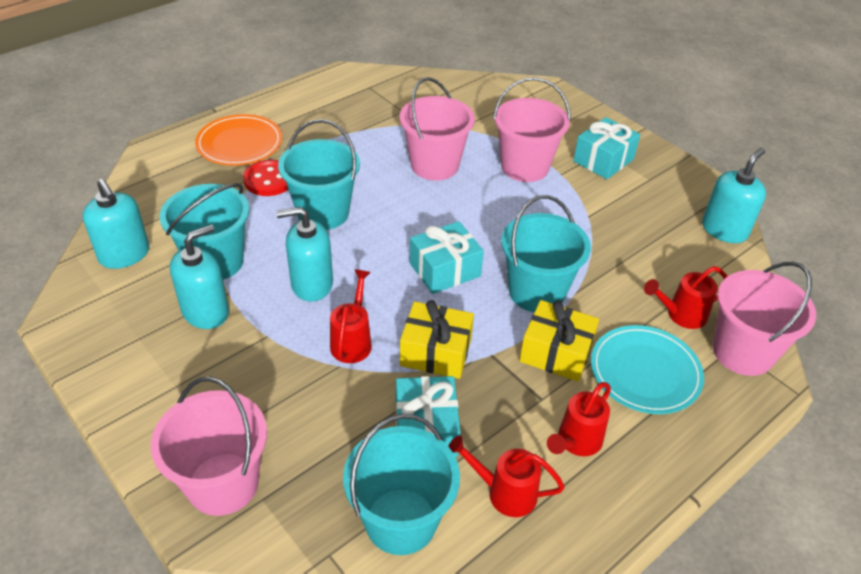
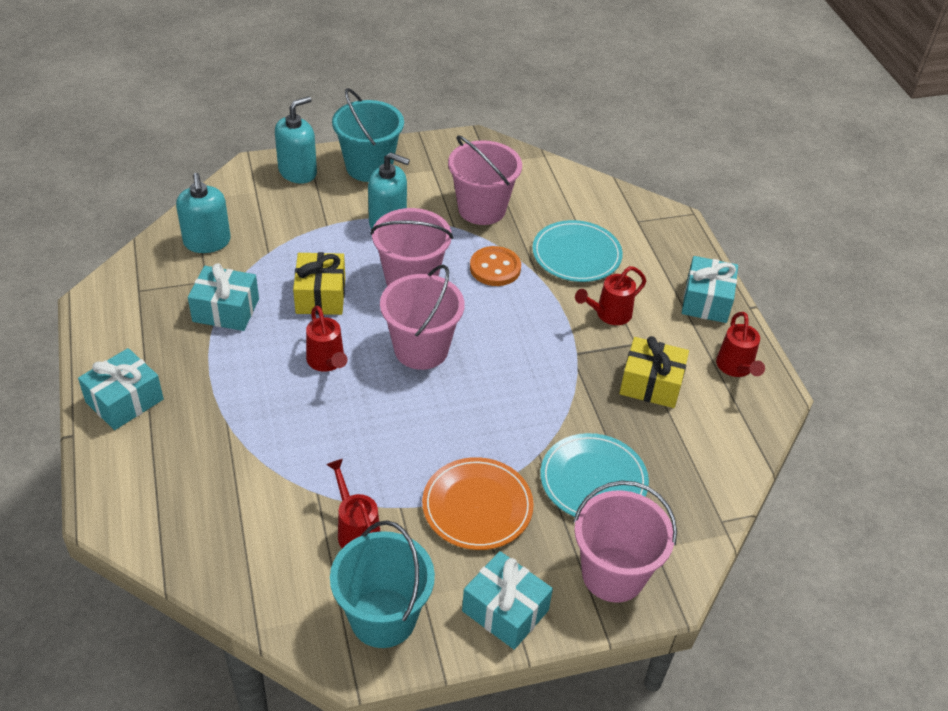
orange button: none = 0 -> [470,246,521,286] = 1
red button: [243,160,288,196] = 1 -> none = 0
turquoise bucket: [159,183,249,280] [278,119,360,230] [343,414,460,555] [501,195,591,312] = 4 -> [330,521,435,648] [332,88,404,182] = 2
turquoise gift: [396,376,461,457] [410,221,484,294] [573,117,640,179] = 3 -> [78,348,164,430] [188,263,259,331] [462,551,553,650] [682,256,738,323] = 4
turquoise plate: [591,325,704,414] = 1 -> [532,220,623,282] [540,433,649,517] = 2
turquoise soap dispenser: [83,179,149,269] [170,225,229,329] [276,207,333,302] [702,148,766,243] = 4 -> [176,173,231,253] [275,96,317,184] [368,152,410,229] = 3

